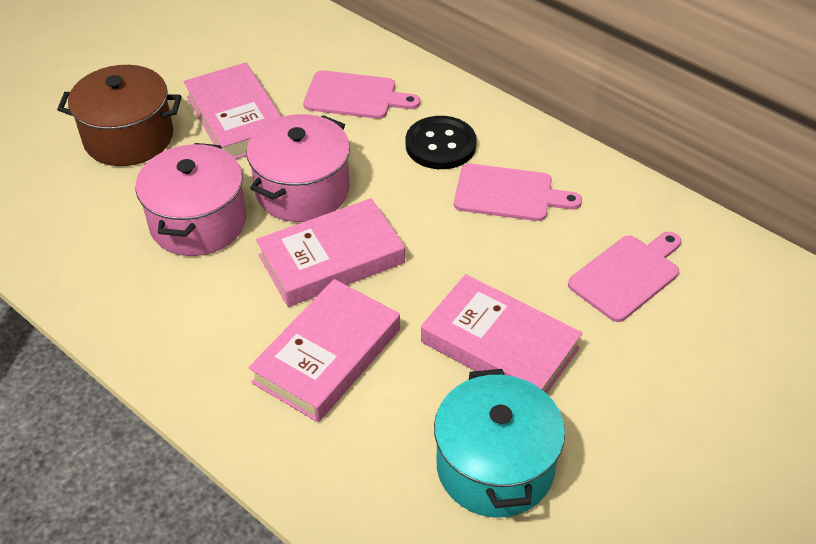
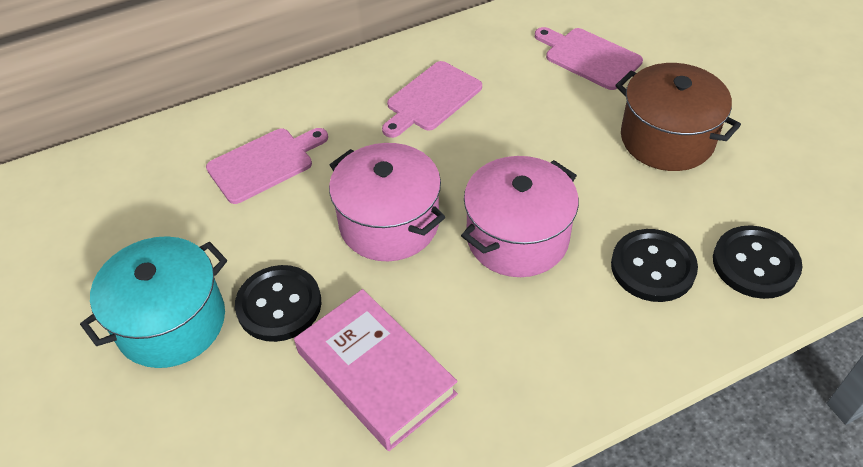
black button: [406,116,477,169] = 1 -> [235,265,322,342] [611,229,698,302] [713,225,802,299] = 3
pink book: [184,62,282,159] [249,279,400,422] [256,198,405,307] [421,274,583,394] = 4 -> [294,289,458,451] = 1

